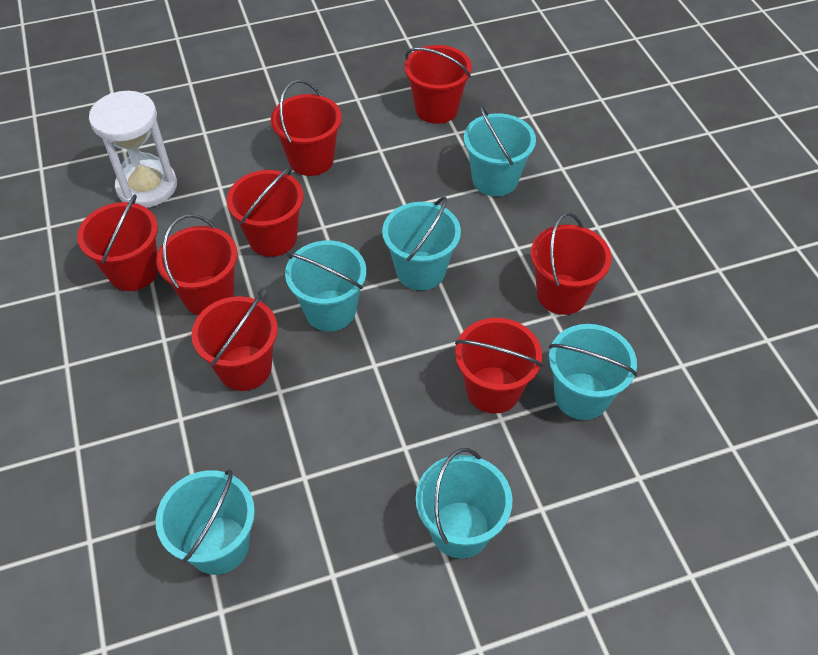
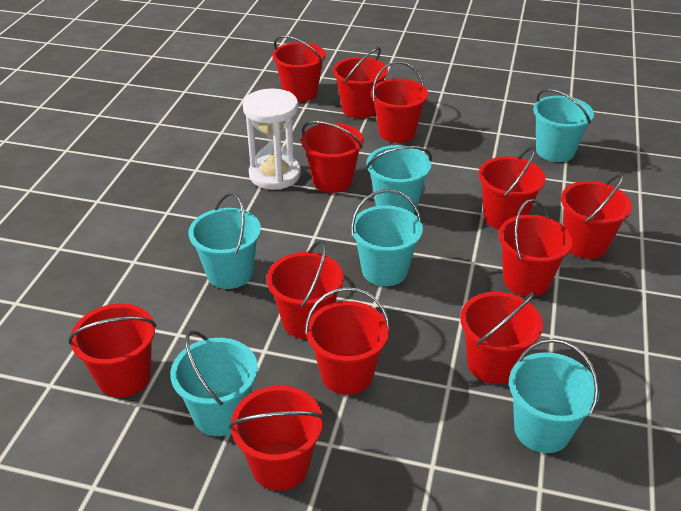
red bucket: [77,194,158,291] [156,214,237,315] [191,294,278,391] [227,167,304,257] [271,80,342,176] [405,45,472,124] [455,318,543,414] [531,213,612,315] = 8 -> [68,304,156,398] [229,386,325,491] [267,240,344,339] [272,35,326,102] [301,121,364,193] [305,287,390,395] [333,47,388,118] [371,61,428,143] [460,292,543,384] [478,147,546,230] [498,199,573,297] [561,173,632,259] = 12

